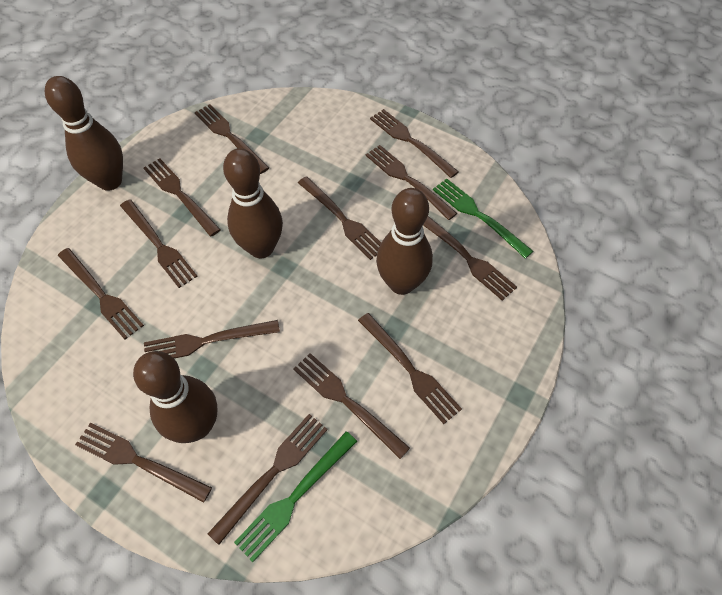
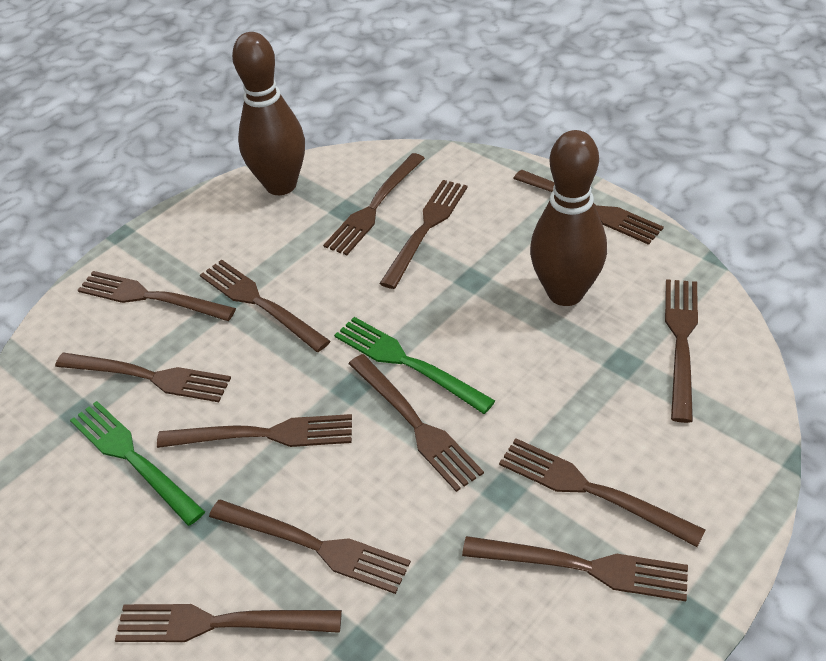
brown bowling pin: [45,76,123,191] [133,351,217,443] [223,148,283,258] [376,188,433,295] = 4 -> [232,32,305,195] [530,130,607,306] = 2

